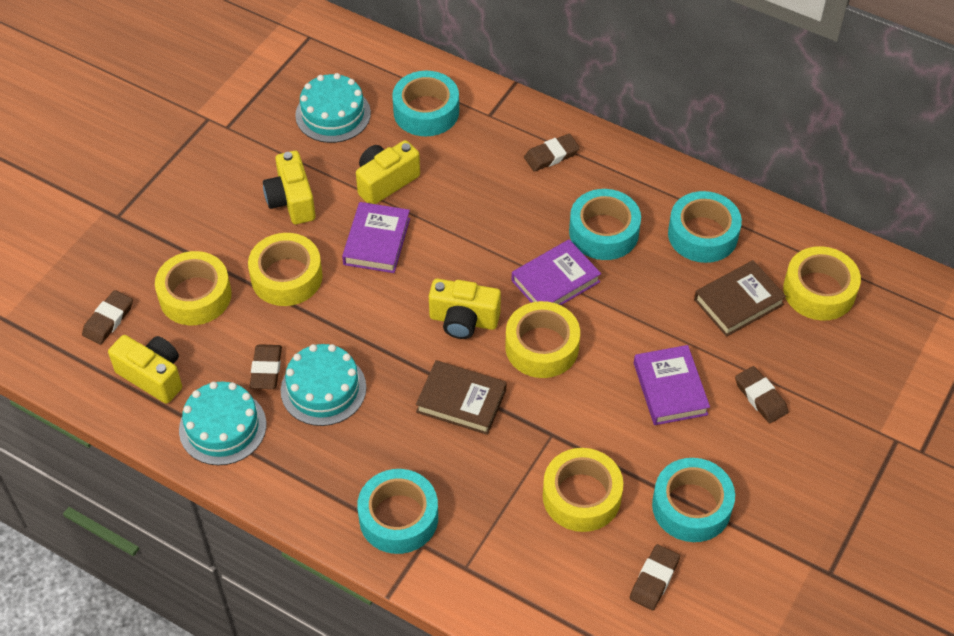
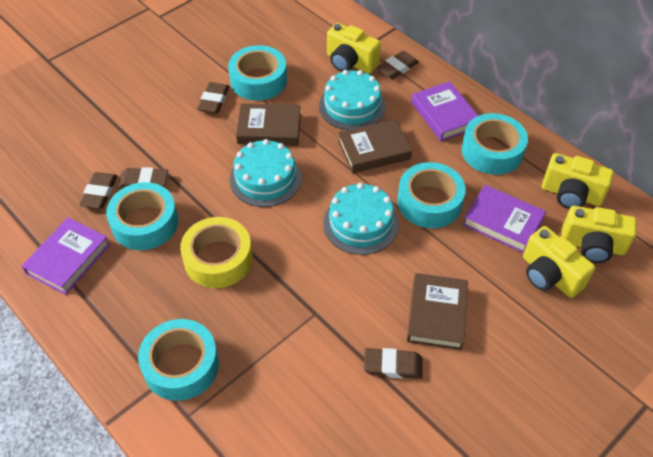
brown book: [416,360,507,435] [694,260,786,337] = 2 -> [236,103,301,146] [338,119,412,173] [407,273,468,350] = 3
yellow tape: [155,251,232,325] [248,233,323,306] [505,301,580,378] [543,448,623,532] [783,246,861,320] = 5 -> [180,217,253,288] = 1

